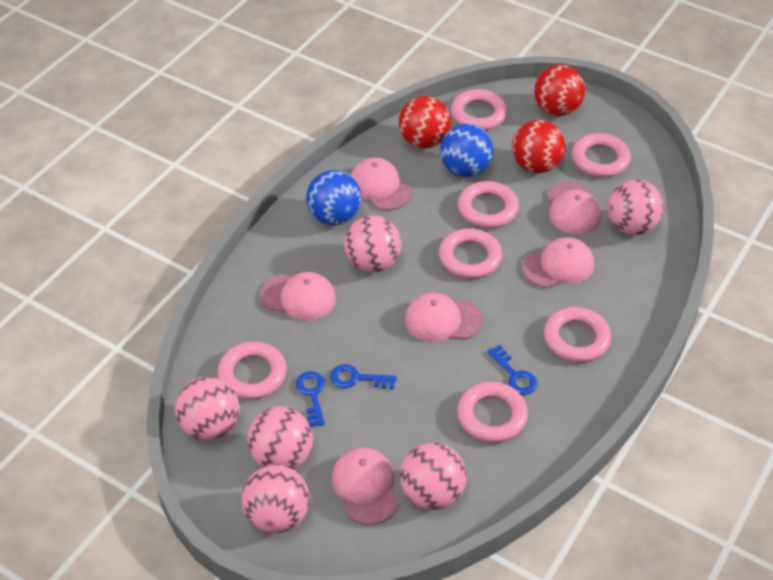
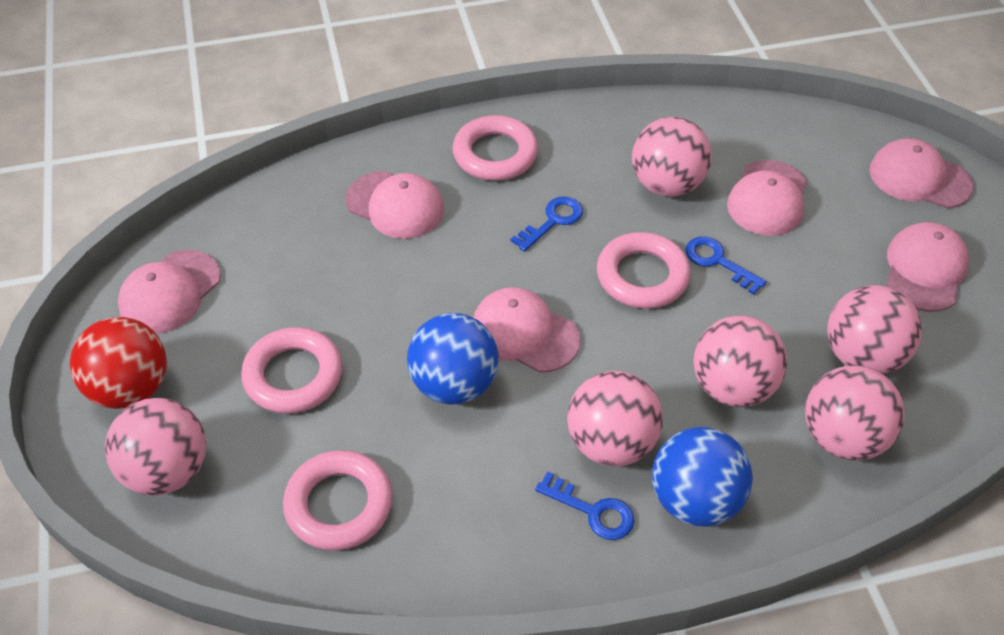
pink ring: [218,341,287,400] [439,228,502,279] [451,89,508,131] [457,382,528,443] [458,181,519,228] [544,307,611,363] [571,133,631,177] = 7 -> [241,327,342,414] [283,450,393,551] [453,115,538,181] [597,232,691,309] = 4
red ball: [399,96,451,148] [512,120,565,173] [534,65,585,116] = 3 -> [70,317,167,409] = 1

